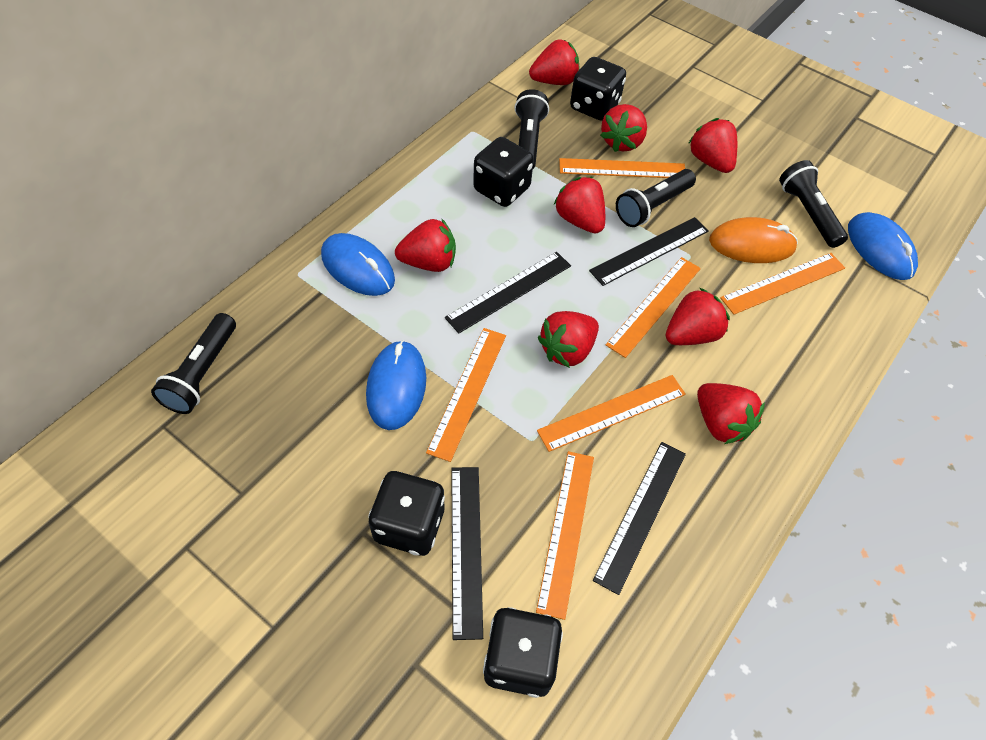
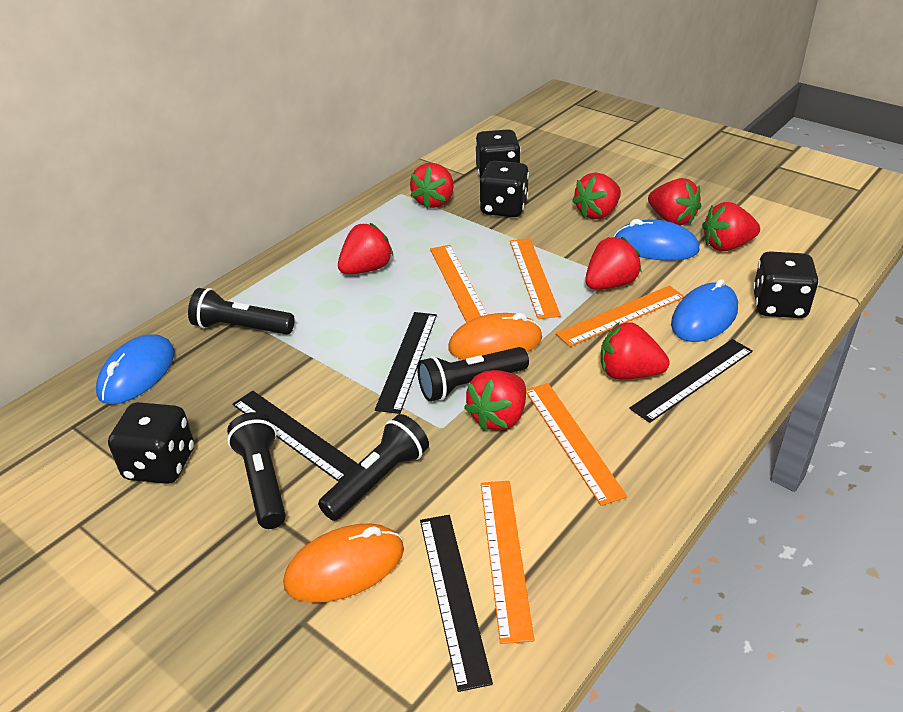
orange mouse: [709,217,798,263] = 1 -> [283,523,404,603] [448,313,542,360] = 2
orange ruler: [426,328,506,462] [536,451,594,620] [537,375,686,452] [559,158,685,178] [606,257,701,358] [720,253,845,315] = 6 -> [430,245,488,323] [481,481,534,644] [510,238,561,319] [526,383,627,506] [556,285,685,347] = 5

